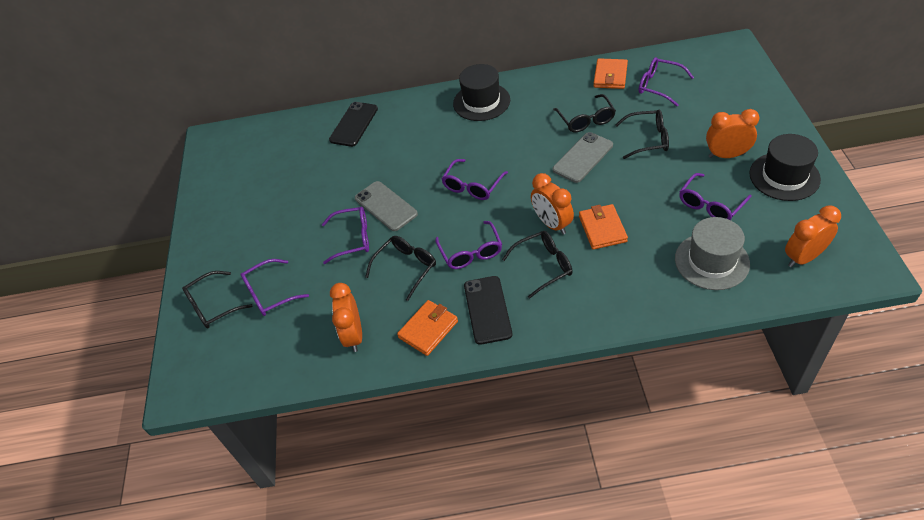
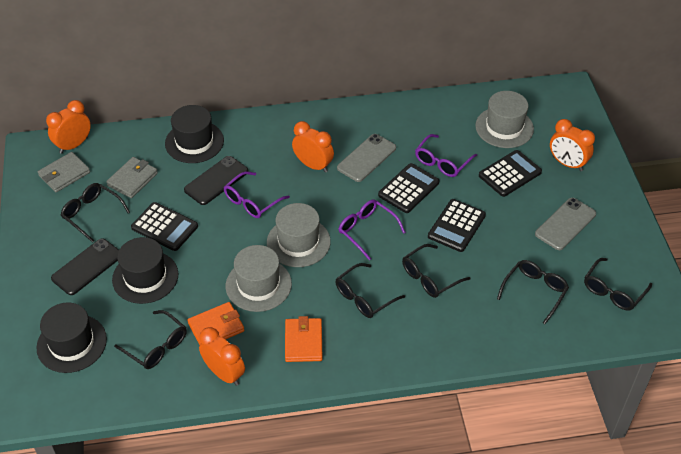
black calculator: none = 0 -> [131,202,198,251] [378,163,439,213] [428,199,486,252] [479,150,542,197] = 4
black glasses: [182,271,253,329] [365,236,436,301] [502,231,573,299] [553,94,616,132] [615,110,669,159] = 5 -> [61,183,130,243] [114,310,187,369] [336,263,405,318] [402,244,470,298] [497,260,569,324] [584,258,652,310] = 6
black hat: [453,64,510,121] [749,134,821,201] = 2 -> [36,302,107,373] [112,237,178,304] [165,105,224,163] = 3
grey hat: [675,217,750,290] = 1 -> [226,245,292,312] [267,203,331,267] [475,91,534,148] = 3
grey wallet: none = 0 -> [38,152,90,192] [106,157,158,198] = 2
orange wallet: [397,300,458,356] [579,204,628,250] [593,58,628,89] = 3 -> [188,302,244,345] [285,316,323,362] = 2
purple glasses: [240,259,309,316] [322,207,369,264] [435,221,502,269] [442,159,508,200] [639,57,694,106] [679,173,752,220] = 6 -> [224,171,290,218] [339,200,406,260] [415,134,477,177] = 3

